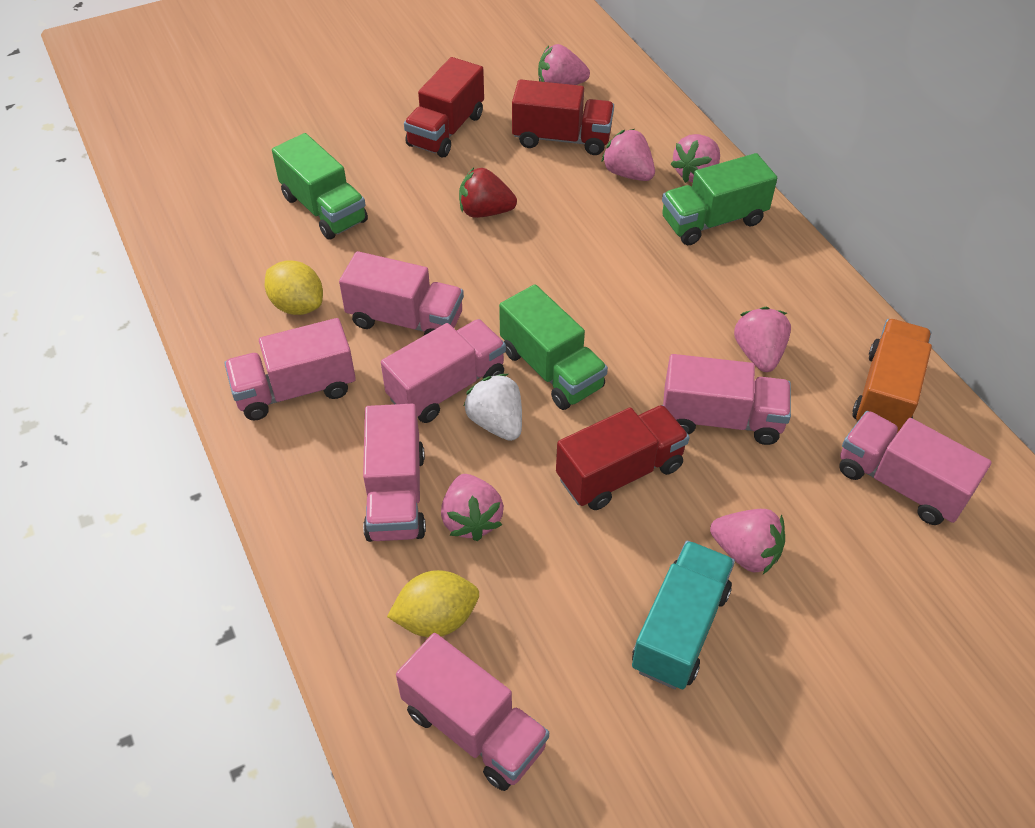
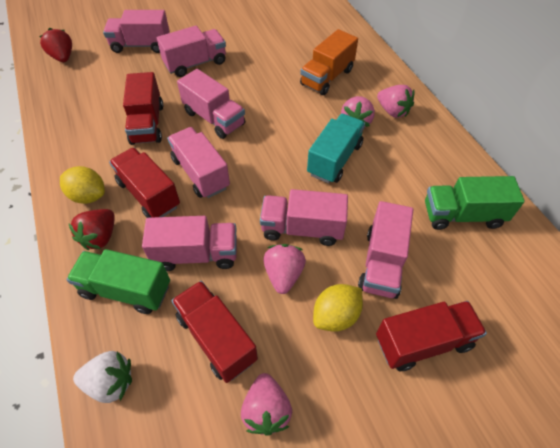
green truck: [272,133,368,240] [499,284,608,410] [662,153,777,245] = 3 -> [67,249,170,314] [425,176,525,230] = 2
pink strawberry: [441,474,504,541] [538,44,590,85] [602,129,655,181] [670,134,720,183] [710,509,785,574] [734,307,791,372] = 6 -> [241,373,292,435] [263,244,306,294] [341,96,375,128] [377,85,414,118] = 4
red strawberry: [459,168,517,218] = 1 -> [40,28,72,62] [68,209,115,250] = 2
red truck: [404,57,484,157] [512,79,614,155] [556,405,690,510] = 3 -> [109,148,180,218] [123,72,163,145] [171,281,258,383] [376,301,487,371] = 4

